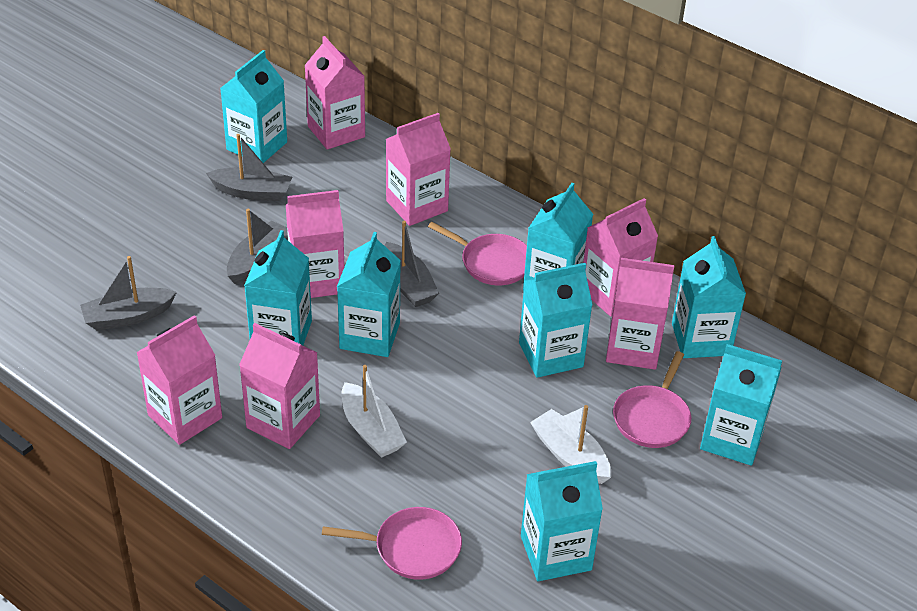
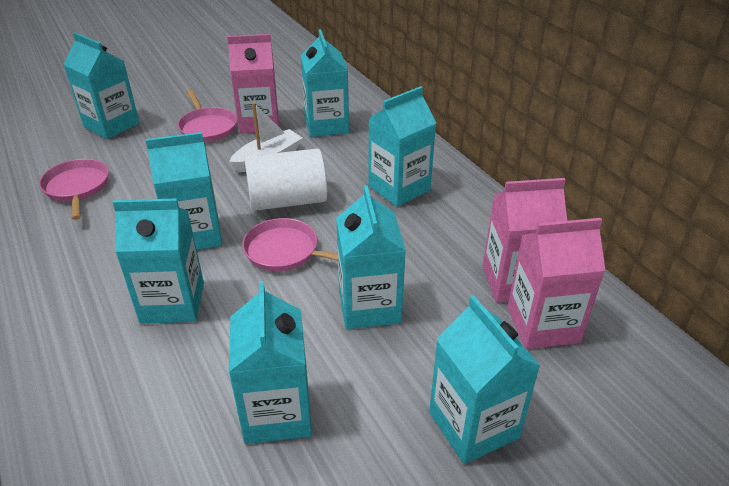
grey boat: [80,256,177,330] [206,134,292,201] [227,209,288,284] [384,221,439,307] = 4 -> none = 0
pink carton: [136,315,222,445] [239,323,320,449] [286,190,344,298] [304,36,365,149] [386,113,451,226] [583,198,658,317] [606,258,674,370] = 7 -> [227,34,279,134] [483,178,567,303] [507,218,606,349] = 3
white boat: [341,365,407,458] [530,405,611,484] = 2 -> [229,102,303,172] = 1
white cylinder: none = 0 -> [245,148,327,211] = 1

